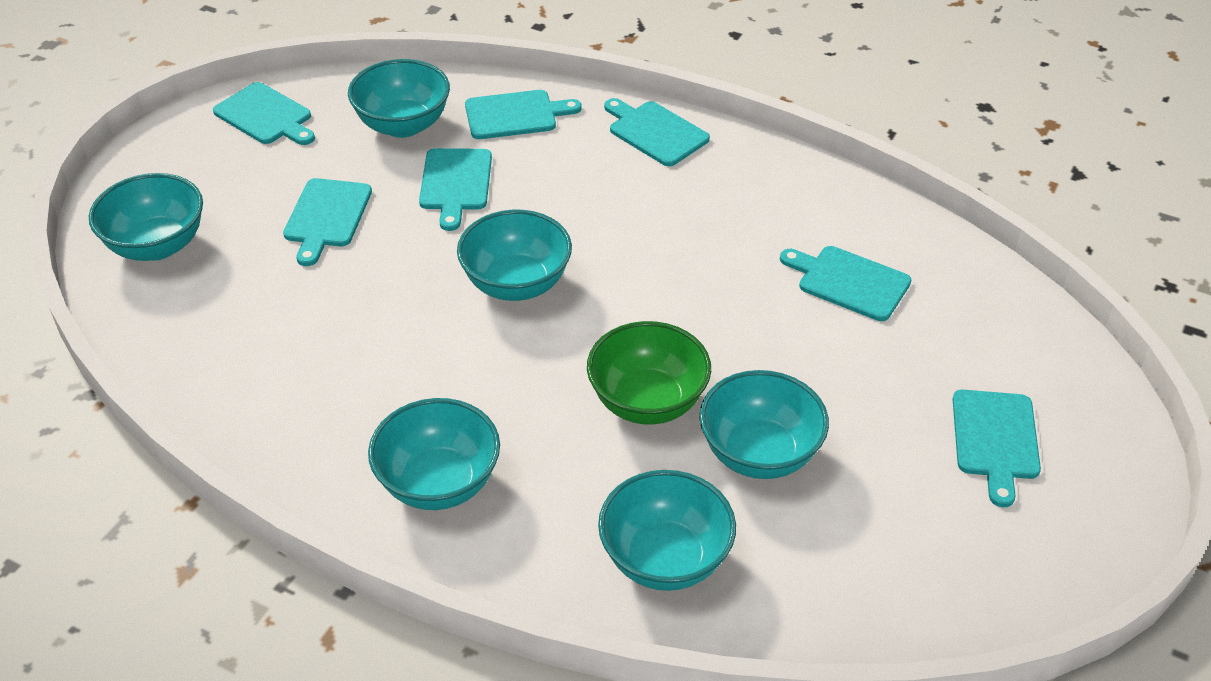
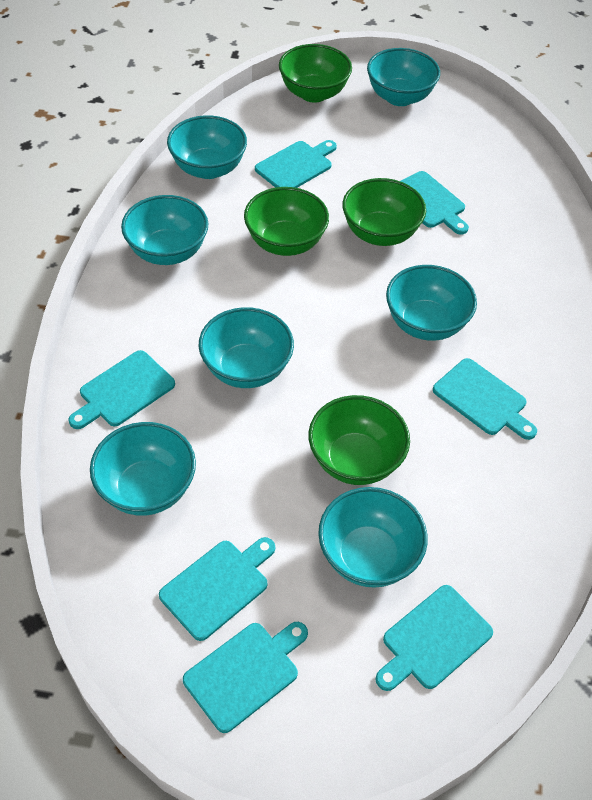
green bowl: [587,321,711,425] = 1 -> [244,187,329,256] [279,44,352,103] [309,395,410,485] [342,178,426,246] = 4
turquoise bowl: [89,173,203,261] [348,59,450,138] [368,398,500,510] [457,210,572,301] [598,470,736,591] [699,370,829,479] = 6 -> [90,422,196,516] [121,195,208,265] [167,115,247,179] [199,307,294,388] [318,487,428,588] [367,48,440,106] [386,265,477,341] = 7

